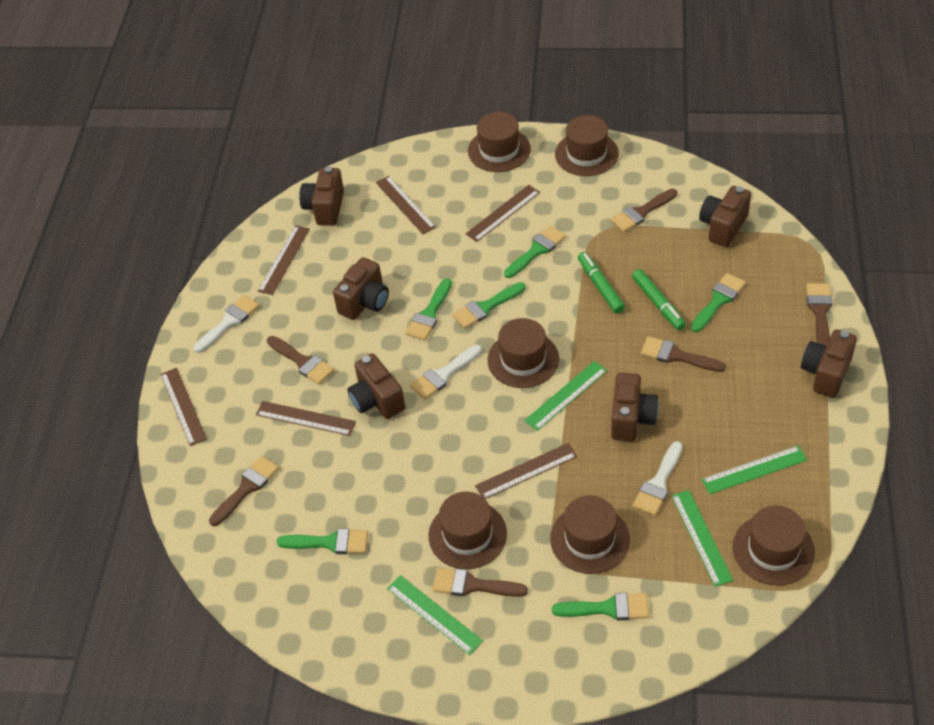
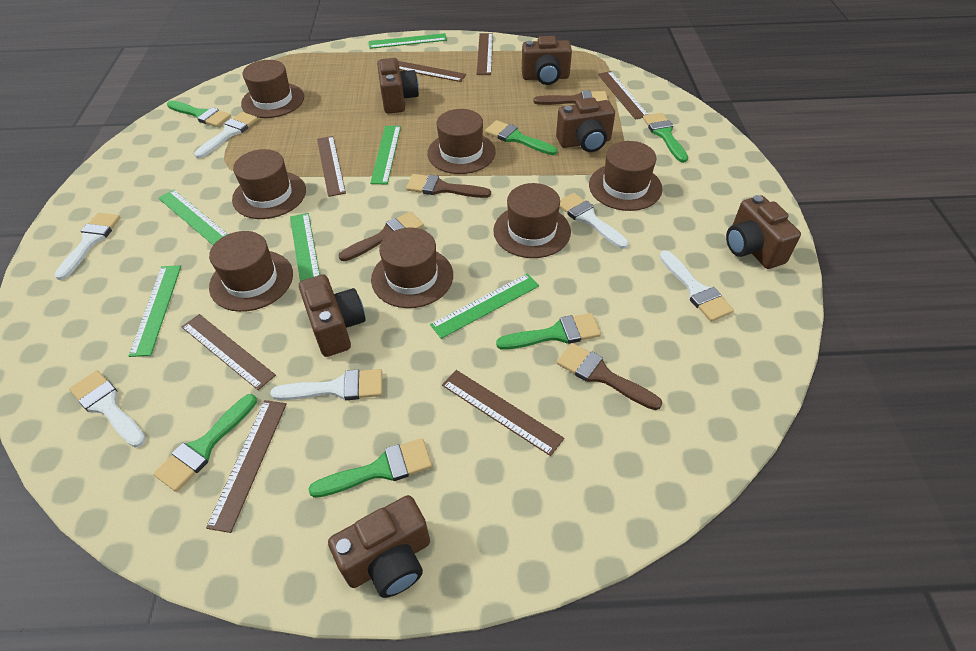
brown brush: [209,456,279,526] [267,336,334,385] [433,568,528,597] [611,189,677,232] [641,336,726,372] [806,283,832,346] = 6 -> [339,212,424,261] [406,174,491,198] [534,90,608,105] [557,343,662,410] = 4
brown hat: [429,491,507,569] [468,112,531,172] [488,318,559,388] [550,495,630,574] [555,115,619,176] [733,506,815,586] = 6 -> [209,231,293,312] [232,149,306,219] [241,60,304,118] [371,227,453,308] [427,109,496,174] [493,183,571,258] [589,141,662,211] = 7
brown ruler: [160,368,207,446] [256,401,356,436] [258,225,310,295] [376,176,436,234] [466,185,540,242] [475,443,577,499] = 6 -> [182,314,276,390] [206,400,287,533] [317,136,346,197] [398,61,466,82] [442,370,564,456] [477,33,493,75] [598,71,649,120] = 7
green marker: [578,252,625,314] [632,269,686,331] = 2 -> none = 0
green ruler: [387,575,483,655] [524,361,607,431] [671,490,733,587] [702,446,807,494] = 4 -> [129,265,181,357] [158,190,228,245] [290,213,320,281] [369,33,447,49] [370,126,401,184] [430,274,539,339] = 6
white brush: [194,295,259,353] [410,345,482,400] [633,441,683,516] = 3 -> [55,213,121,280] [69,370,146,447] [194,112,258,158] [270,369,382,400] [560,193,628,249] [659,250,734,322] = 6

